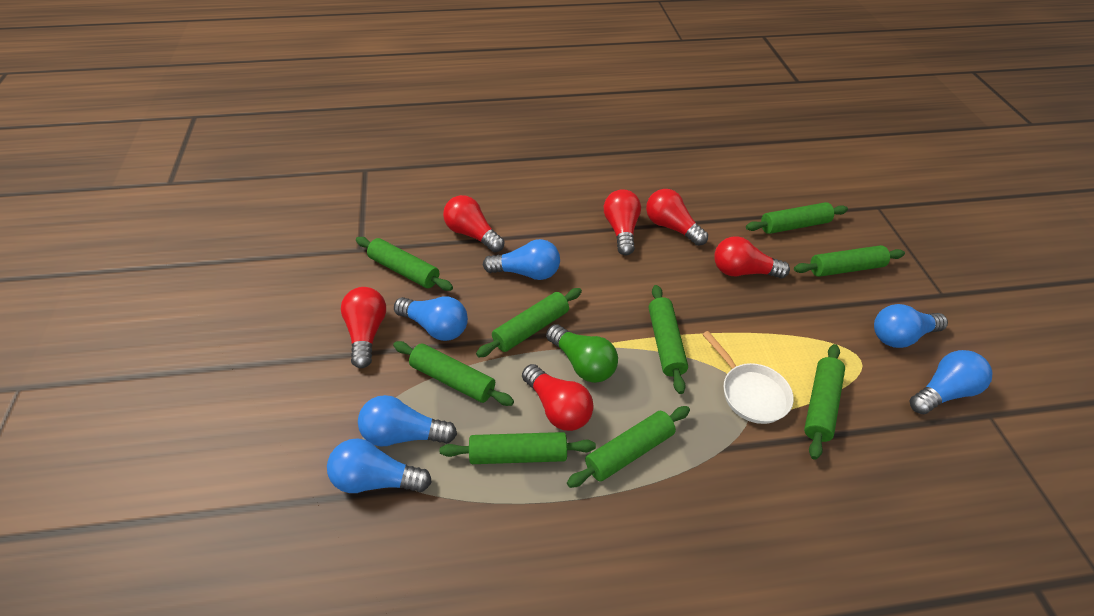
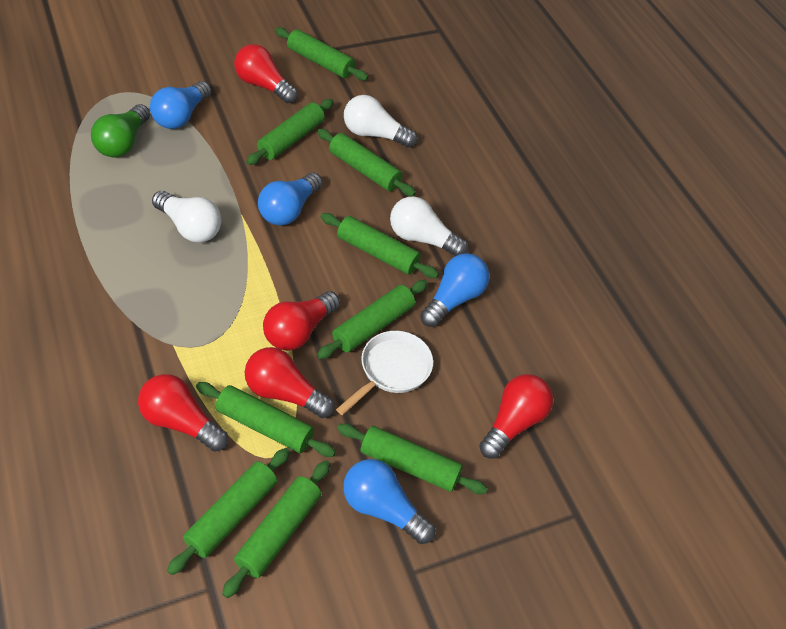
blue light bulb: [327,438,432,493] [358,395,457,447] [394,296,468,341] [483,239,560,280] [874,304,948,348] [909,350,992,414] = 6 -> [150,81,211,129] [258,173,322,225] [343,459,435,544] [420,253,489,327] = 4
red light bulb: [341,287,386,368] [443,195,504,252] [522,364,594,431] [604,189,641,255] [646,189,708,246] [714,236,790,279] = 6 -> [138,374,228,452] [234,44,297,103] [245,347,335,418] [263,291,340,351] [479,374,553,459] = 5
white light bulb: none = 0 -> [152,191,222,243] [344,95,417,148] [390,197,468,256] = 3

